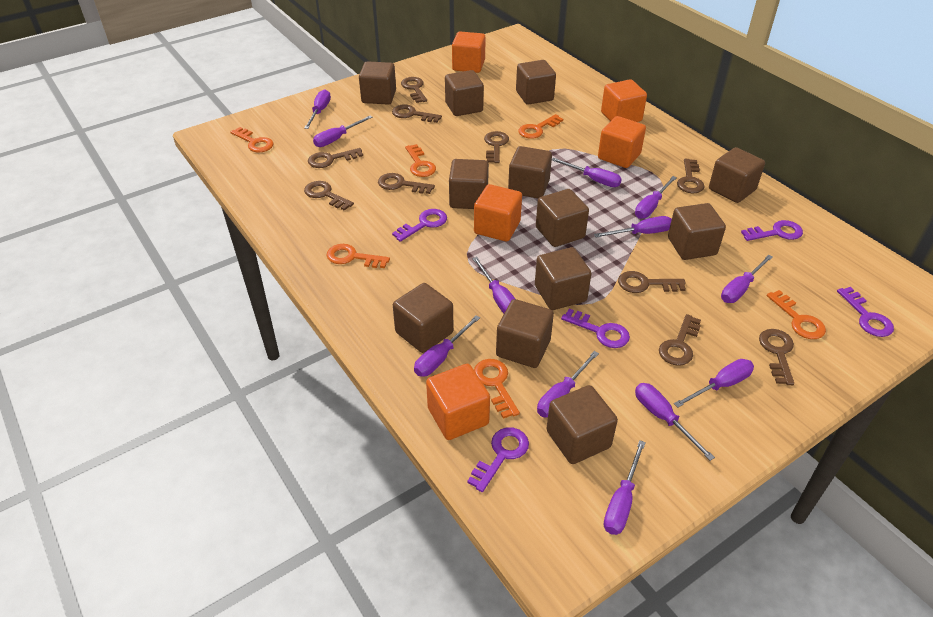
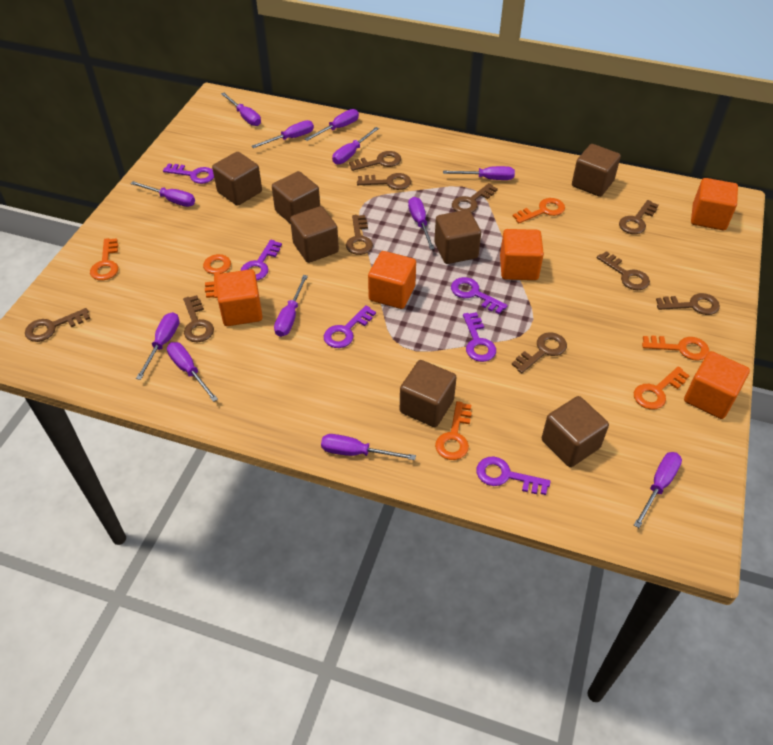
brown cube: [359,61,396,105] [393,283,454,353] [445,70,484,116] [449,159,489,209] [496,299,554,368] [508,146,552,198] [516,60,556,105] [535,247,591,310] [536,189,589,247] [546,385,618,464] [668,203,726,260] [709,147,765,203] = 12 -> [212,152,262,206] [272,171,320,224] [290,206,339,263] [400,360,457,427] [434,210,481,264] [542,396,609,467] [572,144,621,197] = 7
purple key: [392,209,447,242] [467,427,529,492] [561,309,630,348] [741,220,803,241] [837,287,894,337] = 5 -> [163,163,214,184] [241,240,282,280] [324,305,376,348] [451,277,508,314] [463,312,496,362] [476,457,551,495] = 6

